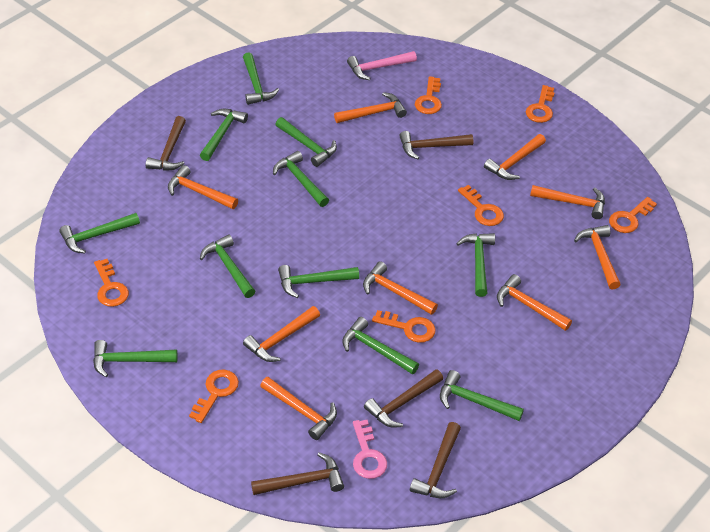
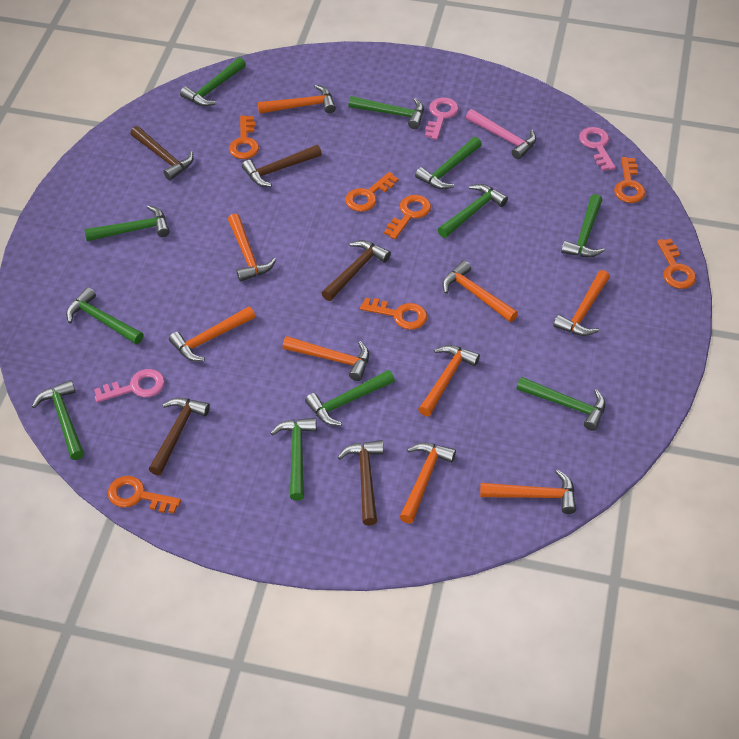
pink key: [353,420,387,479] = 1 -> [94,369,165,403] [425,98,459,140] [579,127,616,171] = 3

